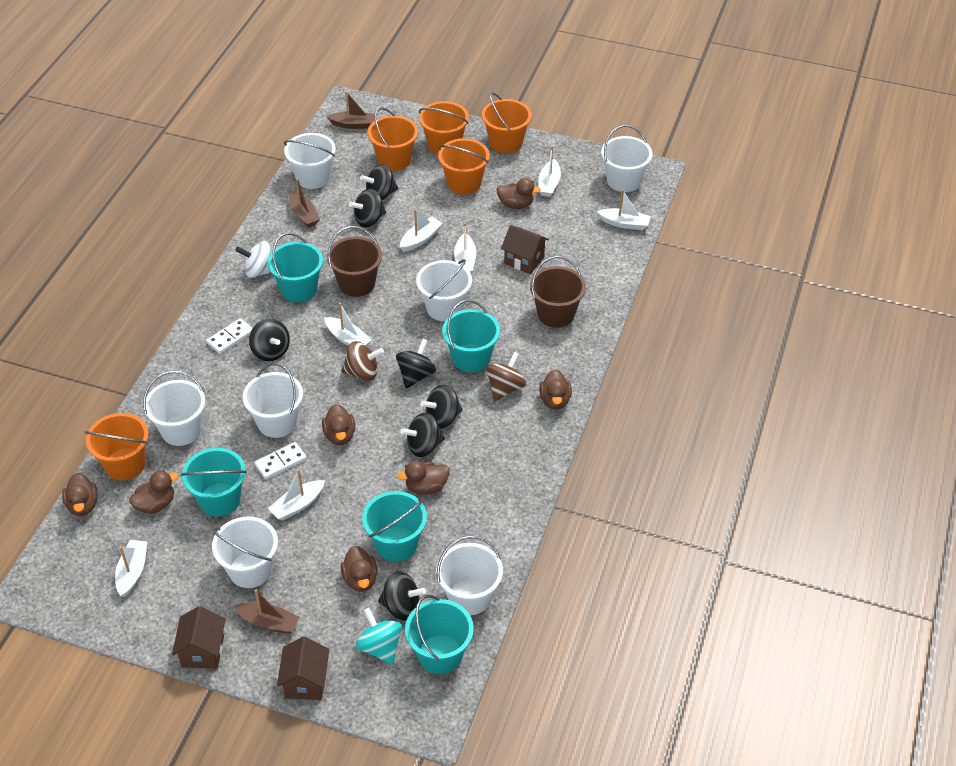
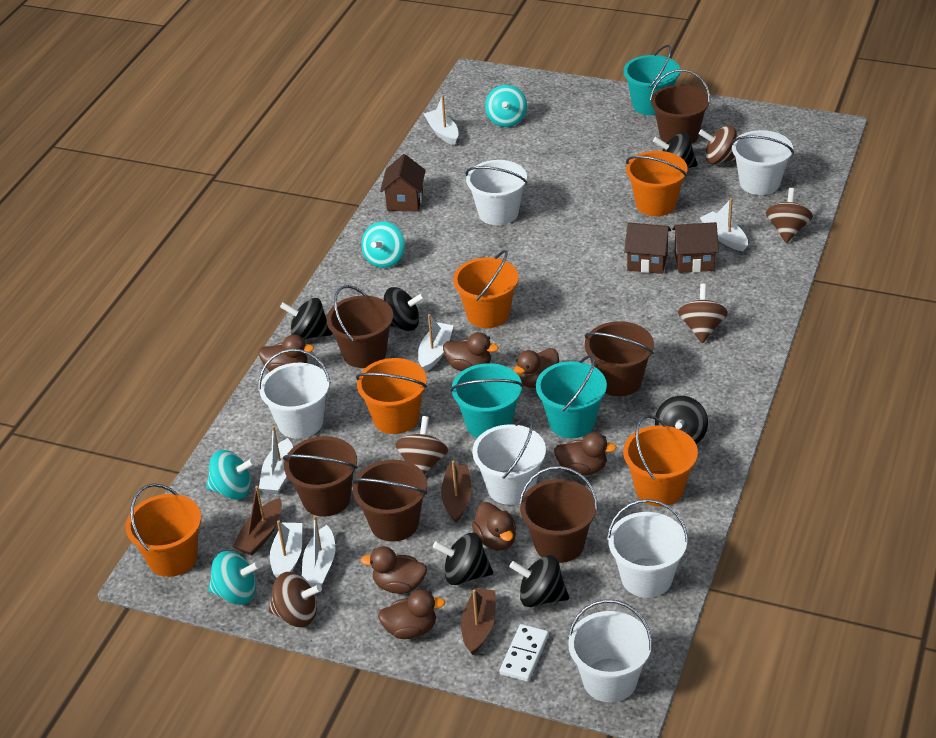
black spinning top: [249,319,290,361] [349,189,386,227] [360,164,398,200] [378,571,426,620] [396,339,436,389] [400,413,445,457] [421,385,463,429] = 7 -> [280,298,333,339] [383,287,425,331] [433,533,493,585] [509,555,569,607] [653,132,698,168] [655,396,708,444] = 6
brown bucket: [327,226,382,297] [530,256,586,328] = 2 -> [283,436,357,517] [327,285,393,368] [352,460,427,542] [519,466,598,563] [585,321,654,396] [650,69,710,144] = 6
brown spinning top: [341,341,384,381] [486,352,526,401] = 2 -> [269,572,322,627] [395,416,448,474] [678,284,728,343] [699,125,737,165] [766,188,813,243] = 5
turquoise bucket: [181,448,247,517] [268,233,323,302] [362,491,427,562] [405,595,474,674] [442,300,500,372] = 5 -> [450,363,523,438] [536,355,607,438] [624,45,680,115] = 3
turquoise spinning top: [356,608,402,665] = 1 -> [206,450,255,500] [208,551,260,605] [361,221,405,268] [485,85,527,127] = 4
white boat: [115,540,148,597] [268,469,325,521] [324,303,372,346] [400,209,442,252] [454,223,476,273] [539,147,561,197] [597,189,651,230] = 7 -> [259,426,293,494] [270,520,302,578] [302,515,335,587] [418,314,454,372] [424,95,459,145] [700,198,748,251] = 6
white bucket: [143,371,205,446] [212,516,278,588] [243,363,303,438] [284,133,336,189] [416,259,472,321] [436,536,503,615] [601,125,653,192] = 7 -> [258,349,331,439] [465,160,527,225] [472,417,546,505] [568,599,652,703] [607,499,688,598] [731,130,794,195] = 6
white domino: [206,318,253,354] [254,442,307,480] = 2 -> [499,624,549,682] = 1
white spinning top: [235,241,272,278] = 1 -> none = 0

